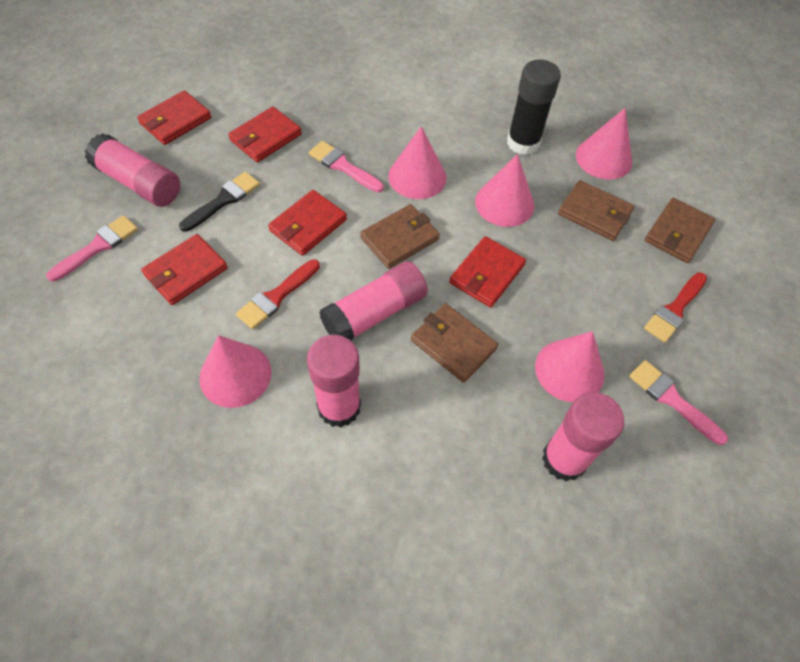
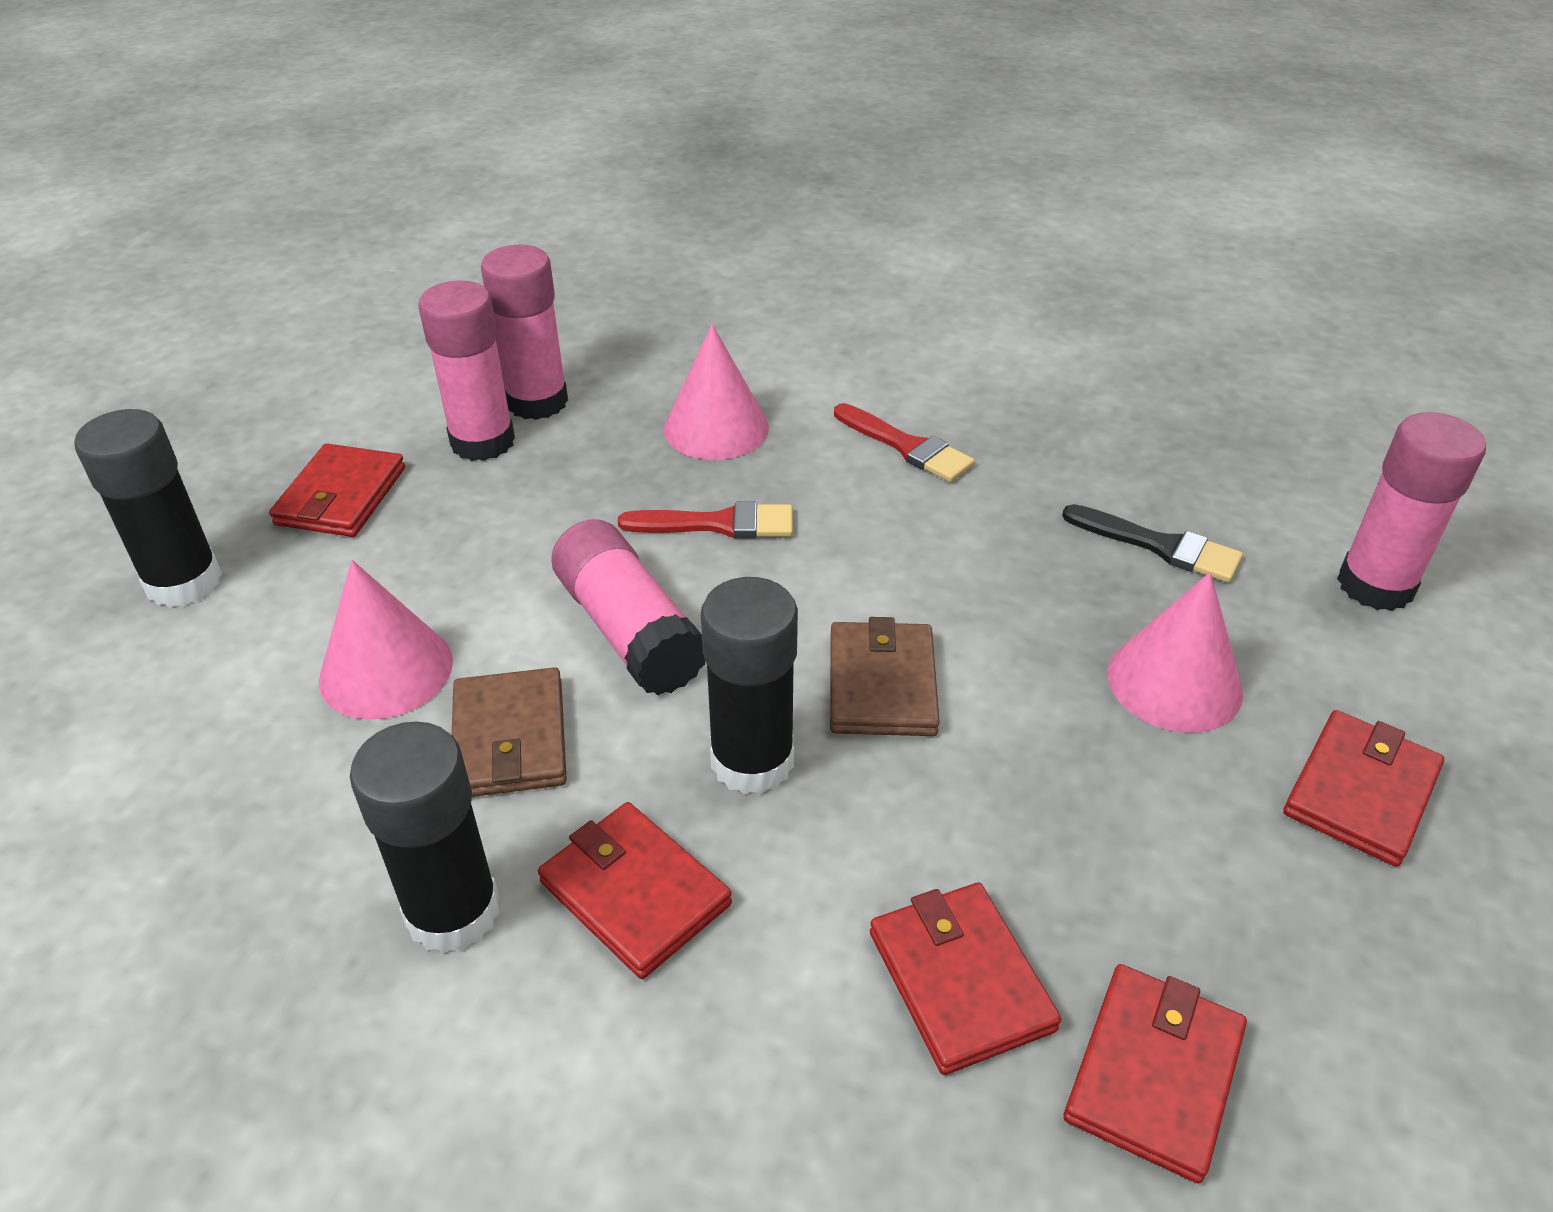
black glue stick: [507,59,561,155] = 1 -> [74,409,222,607] [350,721,500,954] [701,577,798,794] = 3
brown wallet: [360,204,440,269] [411,303,498,383] [558,180,634,241] [645,198,715,263] = 4 -> [452,667,567,797] [830,617,940,736] = 2
pink brush: [46,215,138,282] [309,141,384,192] [629,360,728,445] = 3 -> none = 0
pink cone: [199,335,272,408] [388,126,446,199] [475,154,534,227] [535,331,605,402] [576,108,632,180] = 5 -> [319,560,453,720] [664,324,769,460] [1108,572,1243,733] = 3

